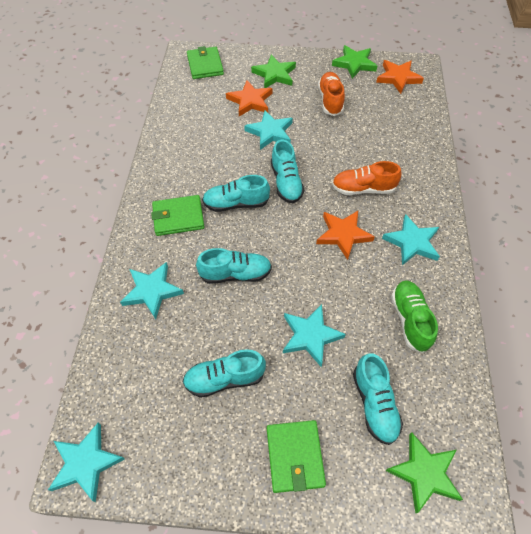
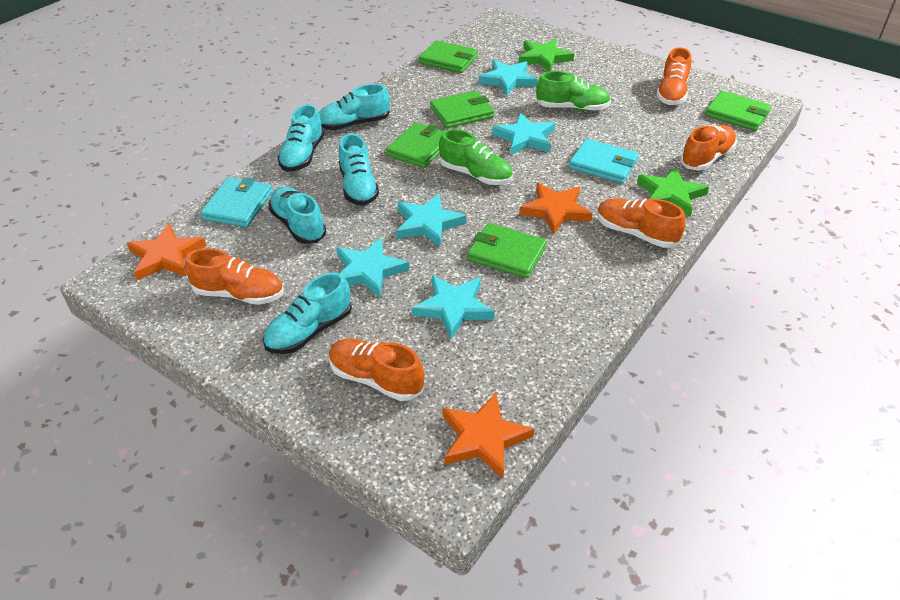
green shoe: [391,280,438,353] = 1 -> [439,129,513,185] [536,71,611,111] = 2
green star: [251,55,296,88] [332,45,377,79] [385,432,463,513] = 3 -> [519,39,574,71] [637,167,709,217] = 2
green wallet: [151,195,204,236] [187,46,224,79] [267,420,326,493] = 3 -> [386,122,443,168] [419,40,478,73] [430,90,494,128] [467,223,547,278] [705,91,772,131] = 5
orange shoe: [318,72,345,116] [332,161,401,195] = 2 -> [185,248,284,305] [329,339,424,401] [597,198,686,248] [656,47,691,105] [680,125,737,171] = 5
turquoise wallet: none = 0 -> [200,177,273,227] [569,139,639,184] = 2

